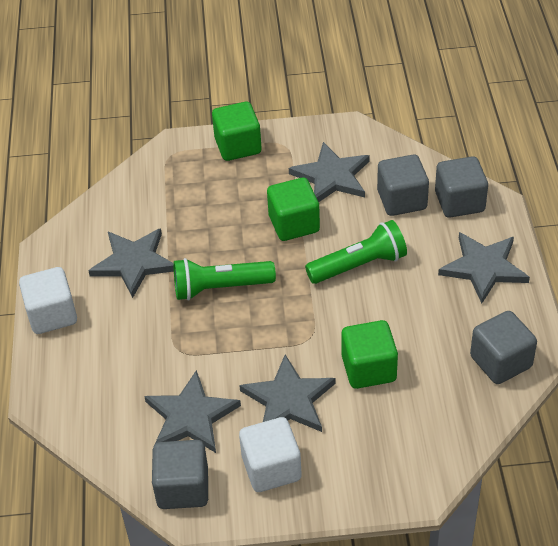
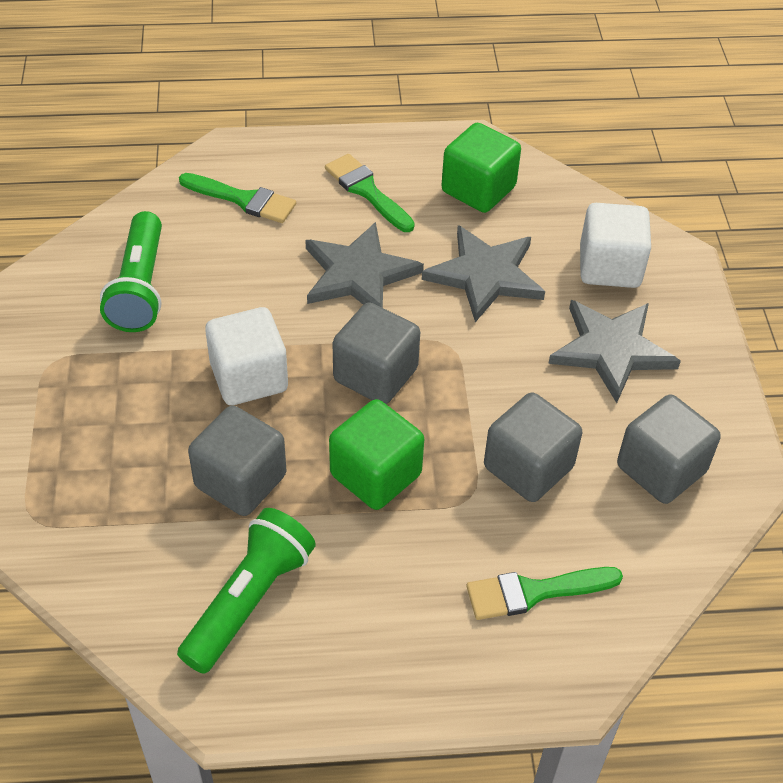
green brush: none = 0 -> [179,173,296,223] [325,154,415,232] [466,567,623,620] = 3
green cube: [212,102,262,161] [267,178,320,241] [341,320,398,389] = 3 -> [329,399,424,510] [441,123,521,213] = 2
grey star: [88,228,174,298] [144,370,241,453] [239,355,335,432] [289,142,370,202] [438,232,530,304] = 5 -> [305,222,424,308] [422,225,545,322] [548,300,681,403] = 3

